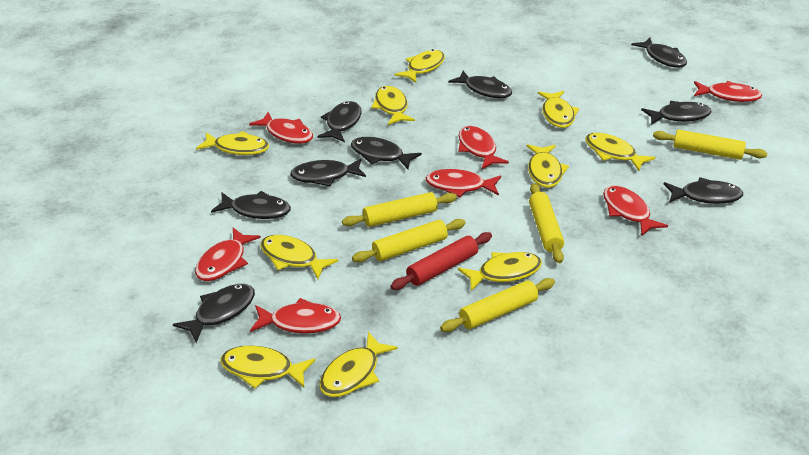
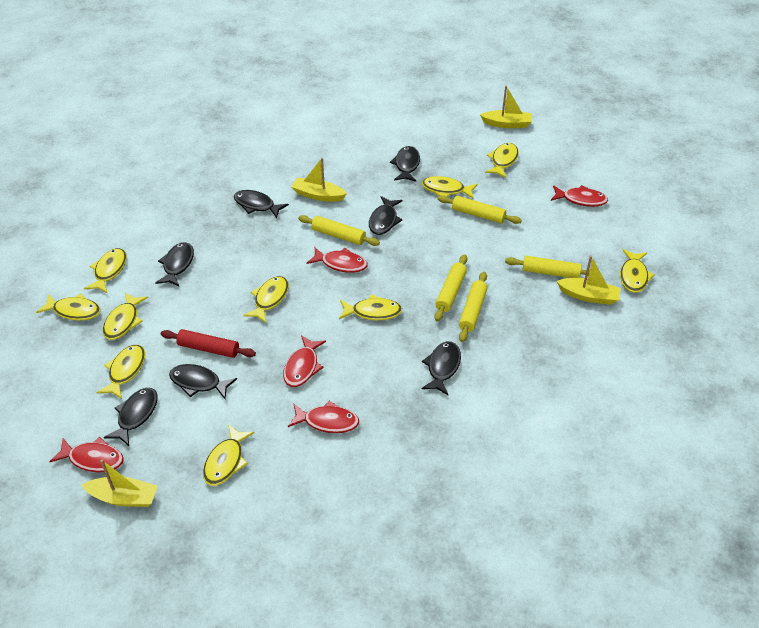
black fish: [173,284,255,343] [211,191,291,219] [290,158,366,186] [317,101,362,142] [351,137,422,169] [448,71,512,98] [631,38,687,68] [641,101,712,125] [664,177,743,204] = 9 -> [104,388,158,446] [155,242,194,286] [169,364,237,399] [234,190,289,218] [369,196,403,235] [390,146,420,182] [421,341,461,395] = 7
red fish: [195,228,261,281] [249,112,313,144] [250,298,341,333] [426,169,501,197] [458,126,509,169] [603,185,668,236] [694,81,762,102] = 7 -> [49,437,124,473] [283,335,326,387] [288,401,359,433] [307,247,368,273] [551,185,608,207] = 5
yellow boat: none = 0 -> [82,460,158,507] [291,158,347,202] [480,86,532,128] [557,256,621,305] = 4

